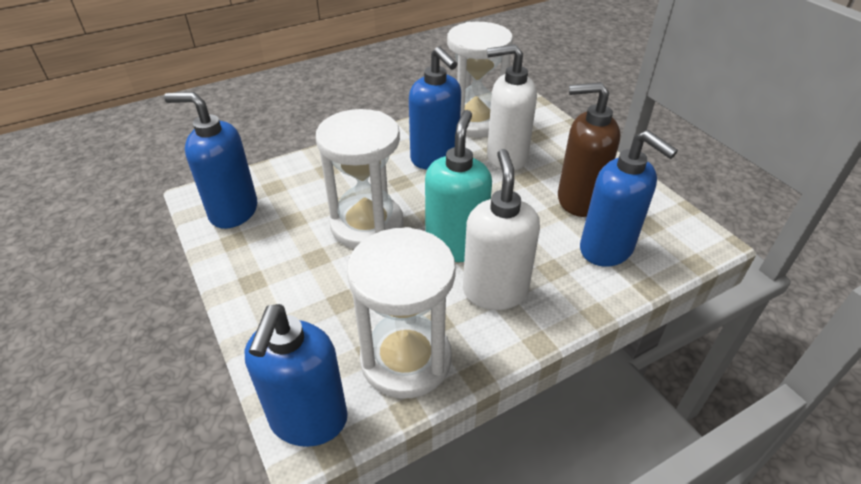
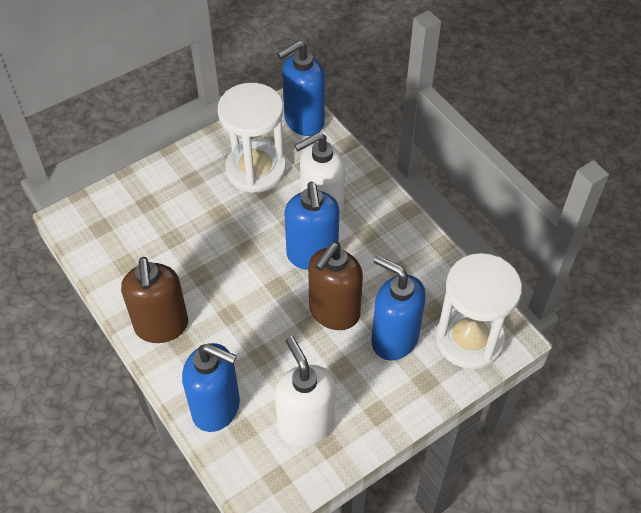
brown soap dispenser: [558,82,620,217] = 1 -> [121,257,188,343] [308,242,363,330] = 2
turquoise soap dispenser: [425,110,492,262] = 1 -> none = 0
white hourglass: [316,109,404,249] [347,227,456,399] [447,22,513,137] = 3 -> [218,83,286,193] [435,253,522,369] = 2

